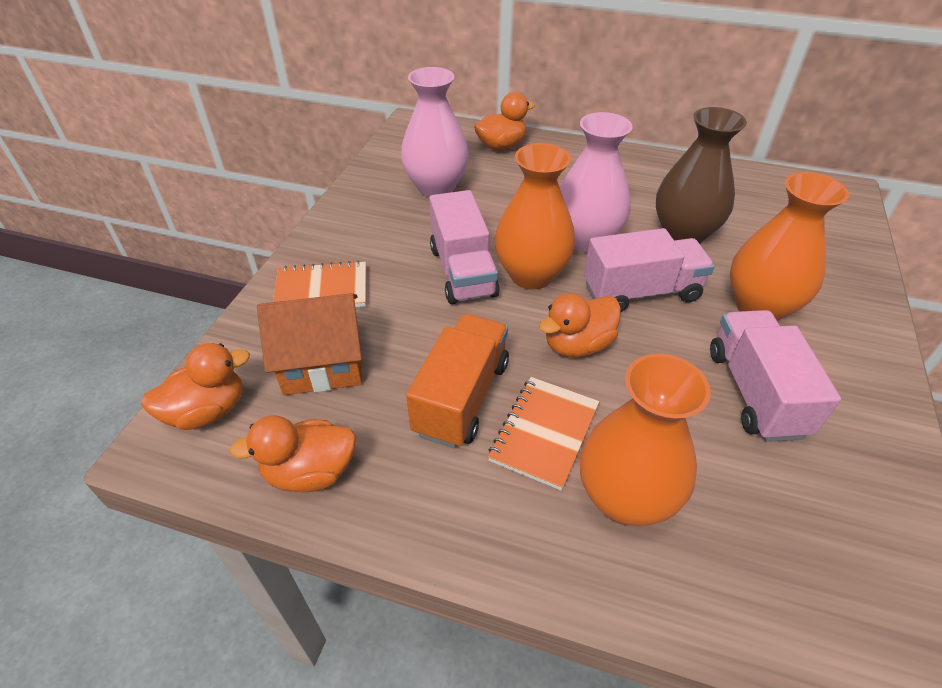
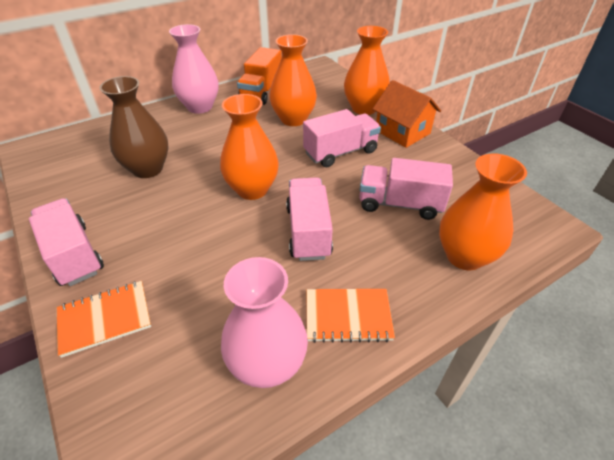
orange duck: [141,343,250,430] [229,415,356,492] [474,92,535,150] [539,293,621,357] = 4 -> none = 0
orange vase: [495,143,575,290] [580,353,711,526] [730,172,849,321] = 3 -> [220,94,279,200] [269,34,317,126] [344,26,390,115] [439,153,527,270] = 4
pink truck: [429,190,500,304] [584,228,715,312] [710,310,841,442] = 3 -> [29,198,104,286] [286,177,333,261] [303,109,381,167] [359,158,453,220] = 4

